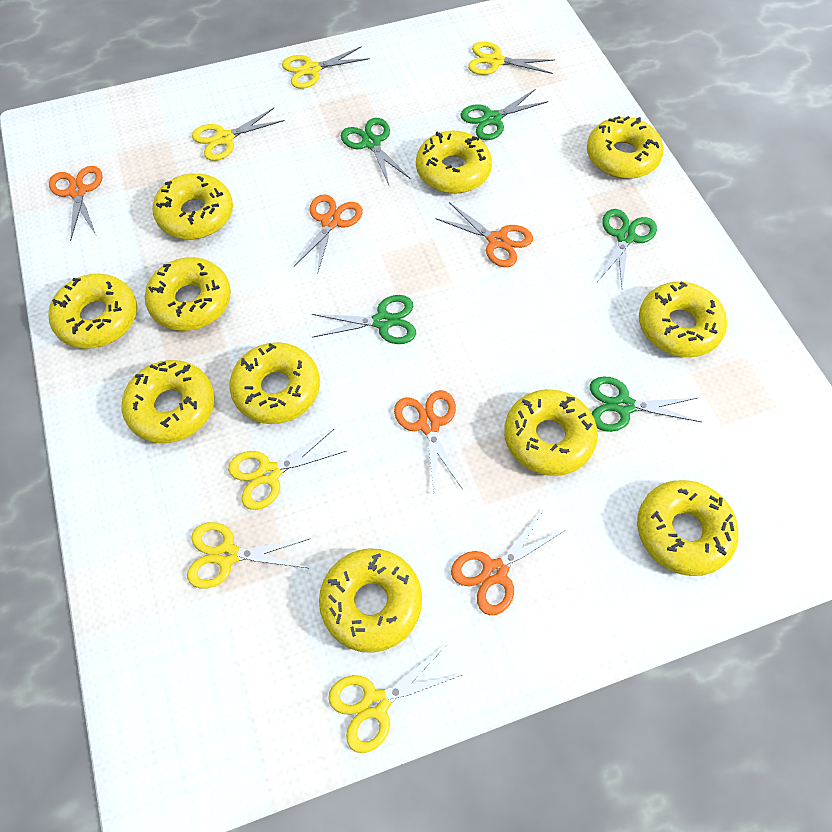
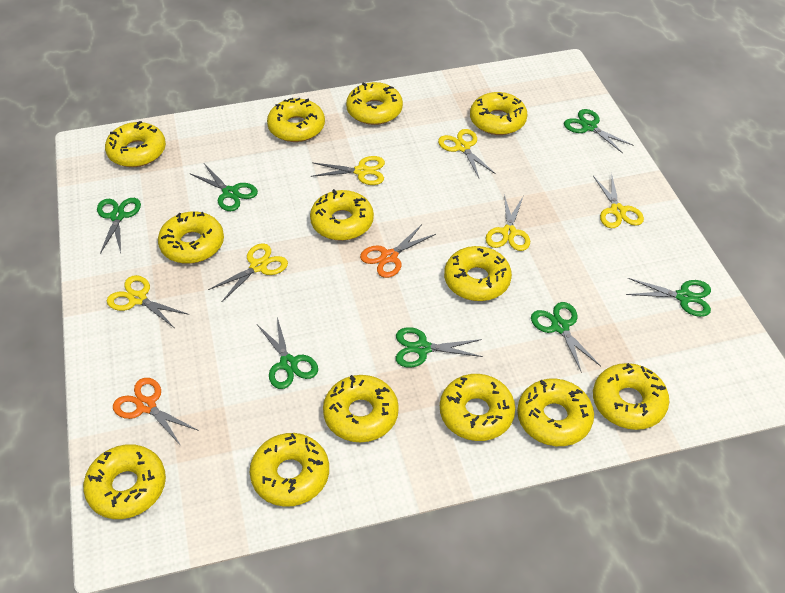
green scissors: [312,295,416,344] [341,118,411,185] [460,89,549,140] [590,376,701,432] [598,209,657,289] = 5 -> [97,198,141,254] [189,164,258,211] [258,317,318,389] [396,327,483,368] [531,302,601,373] [564,109,634,153] [626,278,711,317] = 7
orange scissors: [49,166,103,241] [294,194,363,274] [394,390,463,491] [435,202,533,267] [451,510,565,615] = 5 -> [113,378,199,446] [360,224,436,278] = 2
yellow donut: [48,274,137,349] [122,360,215,444] [145,257,231,331] [152,173,233,239] [229,342,320,424] [319,548,422,653] [416,131,492,194] [504,389,598,476] [587,116,664,179] [637,480,739,576] [639,281,727,357] = 11 -> [83,444,166,519] [105,121,166,167] [158,212,224,264] [250,433,329,507] [267,98,325,142] [310,189,374,241] [323,375,399,442] [346,82,403,125] [440,374,516,441] [444,246,512,301] [470,92,528,135] [517,379,594,446] [593,363,669,430] = 13

